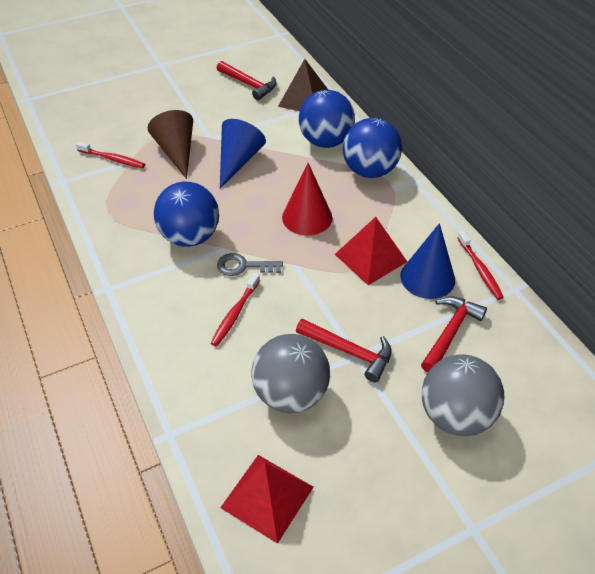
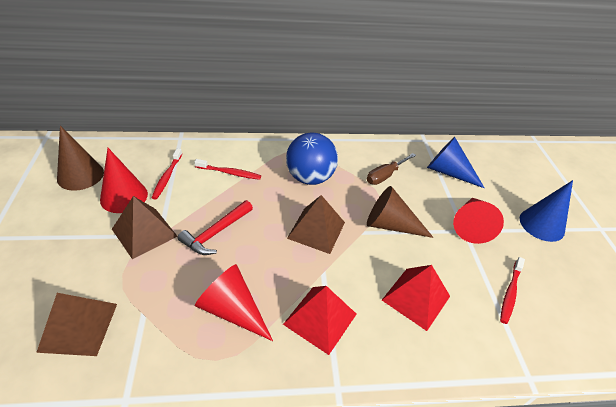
blue ball: [154,182,219,247] [298,90,355,148] [343,118,402,178] = 3 -> [286,133,338,185] = 1
brown cone: [148,110,193,179] = 1 -> [57,126,104,191] [367,186,434,238] = 2
brown pyramid: [278,59,328,111] = 1 -> [36,293,117,356] [112,196,178,259] [287,195,345,254] = 3
brown screwdriver: none = 0 -> [367,153,416,185] = 1
grey ball: [251,334,330,413] [421,354,504,436] = 2 -> none = 0
grey key: [217,253,283,276] = 1 -> none = 0
red cone: [282,163,332,236] = 1 -> [100,148,148,213] [195,264,273,341] [453,198,504,244] = 3
red hammer: [217,61,277,100] [296,318,391,382] [421,296,487,373] = 3 -> [178,200,253,255] = 1

